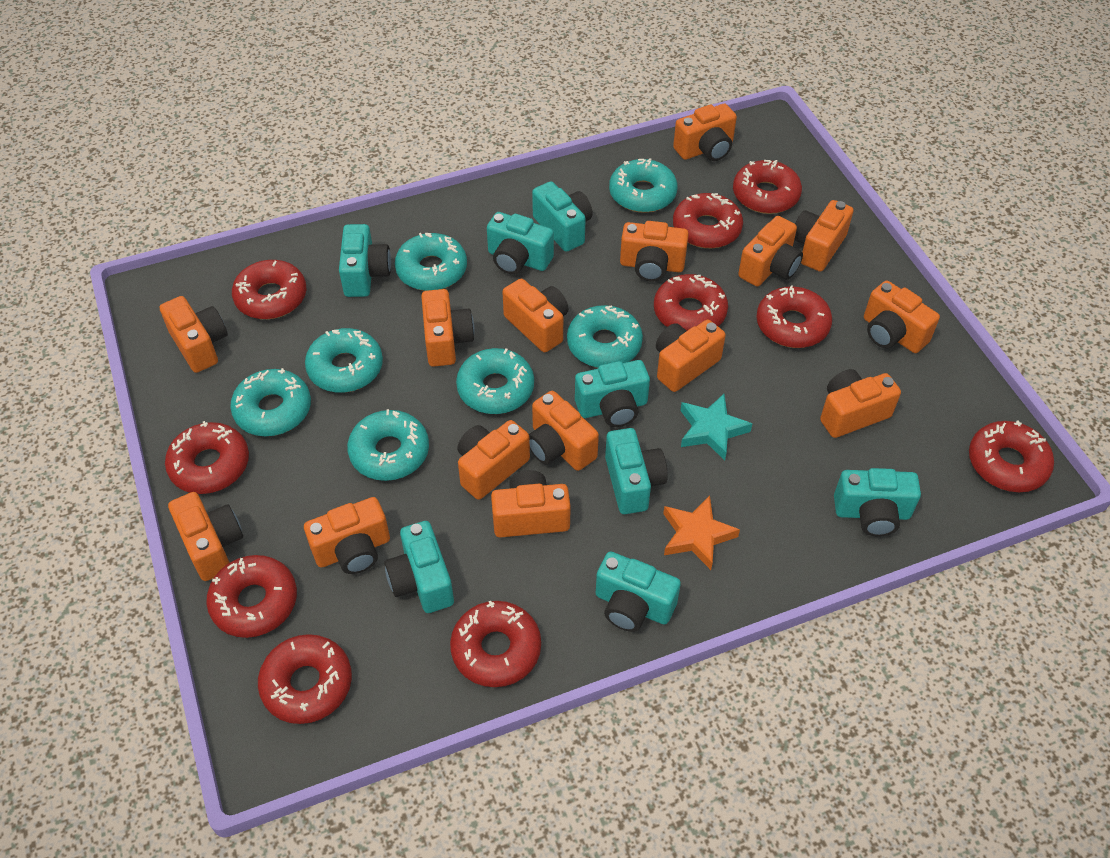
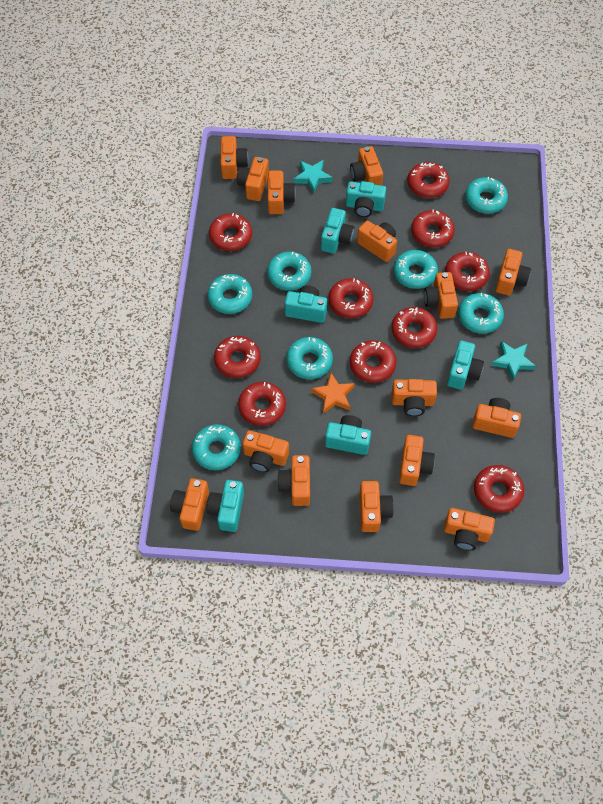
turquoise camera: [339,224,391,297] [384,521,454,613] [487,212,554,274] [532,181,593,252] [575,360,650,427] [596,552,681,632] [605,428,668,514] [834,468,921,536] = 8 -> [207,480,244,532] [285,285,327,323] [321,208,354,253] [325,415,371,455] [346,181,386,217] [447,340,484,390] = 6
turquoise star: [680,394,752,461] = 1 -> [294,160,332,193] [491,341,536,381] = 2

